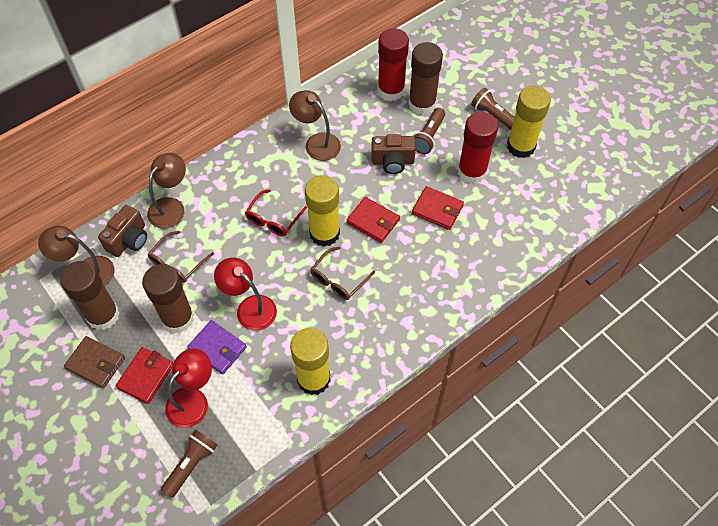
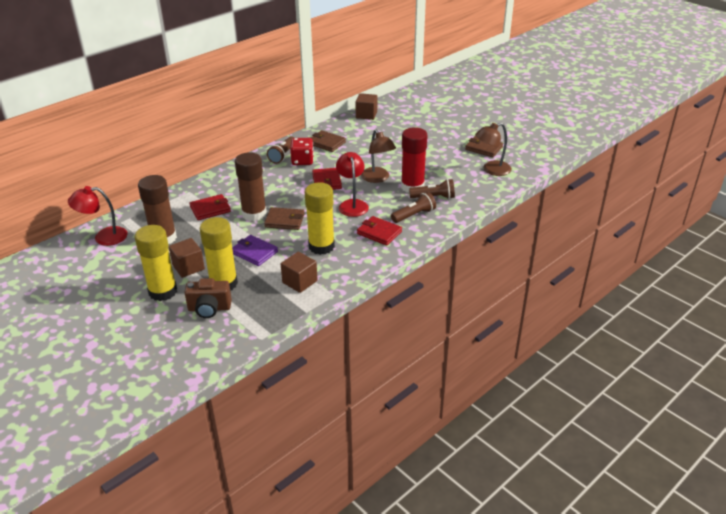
brown camera: [98,205,147,257] [371,134,416,174] = 2 -> [184,278,232,318] = 1
brown cube: none = 0 -> [169,238,205,278] [281,252,318,293] [355,93,377,120] = 3
brown glasses: [148,231,214,282] [310,247,375,300] = 2 -> none = 0
brown glue stick: [60,261,120,330] [142,264,194,333] [408,42,443,115] = 3 -> [138,175,177,245] [235,152,267,221] = 2
brown lamp: [38,226,115,286] [147,153,186,229] [289,90,341,161] = 3 -> [361,130,396,183] [475,123,512,176] = 2
brown wallet: [64,336,125,388] = 1 -> [264,207,305,230] [311,130,346,152] [465,136,503,157] = 3
red dice: none = 0 -> [290,138,314,165] = 1
red glasses: [245,189,307,236] = 1 -> none = 0
red glue stick: [378,28,409,101] [458,112,498,184] = 2 -> [401,127,428,193] = 1

